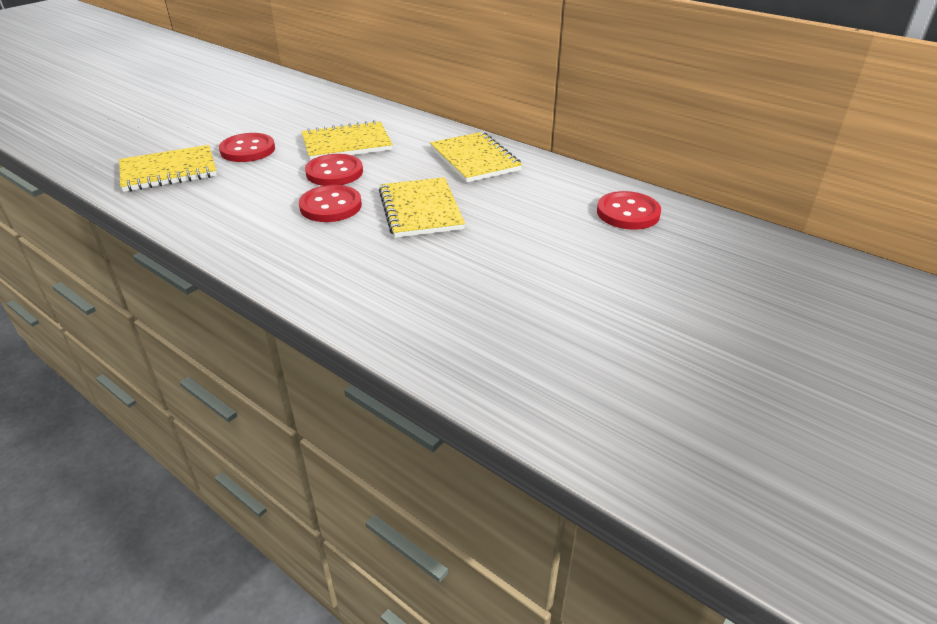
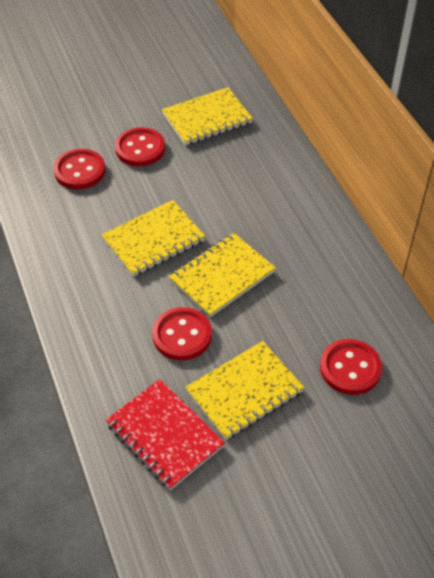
red notebook: none = 0 -> [106,379,225,490] = 1

